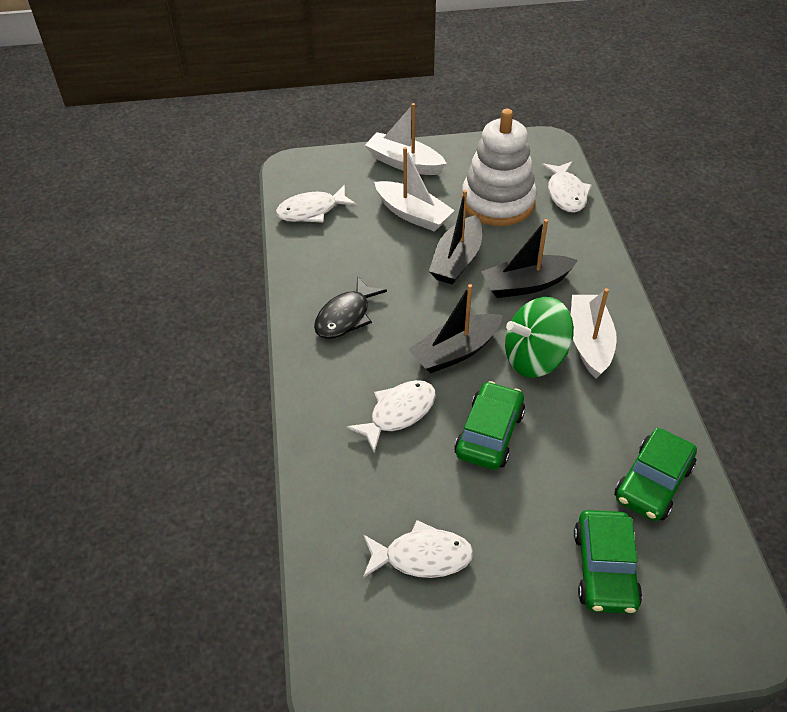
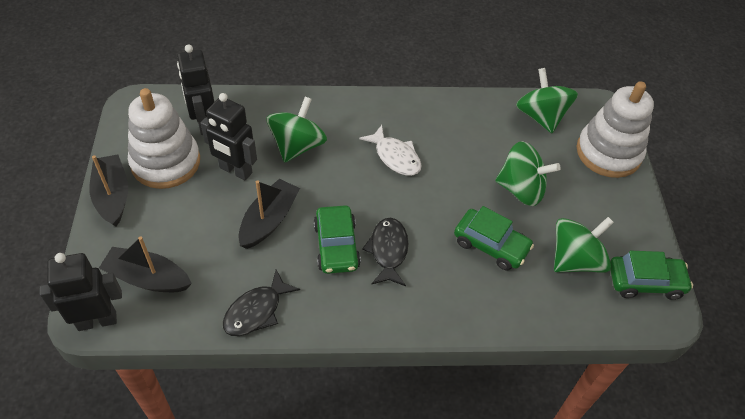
black fish: [314,276,387,339] = 1 -> [223,270,300,336] [362,218,408,286] = 2
black robot: none = 0 -> [40,253,122,331] [177,44,214,135] [201,93,257,181] = 3
green spinning top: [505,297,574,378] = 1 -> [266,96,327,162] [495,141,561,206] [516,68,578,133] [554,217,614,273] = 4
white boat: [365,103,447,175] [374,147,455,232] [571,288,617,378] = 3 -> none = 0
white fish: [276,185,357,223] [346,380,436,453] [363,520,473,578] [541,161,592,213] = 4 -> [359,125,422,176] = 1
white stacking toy: [462,109,537,226] = 1 -> [128,88,200,189] [576,81,654,178] = 2

